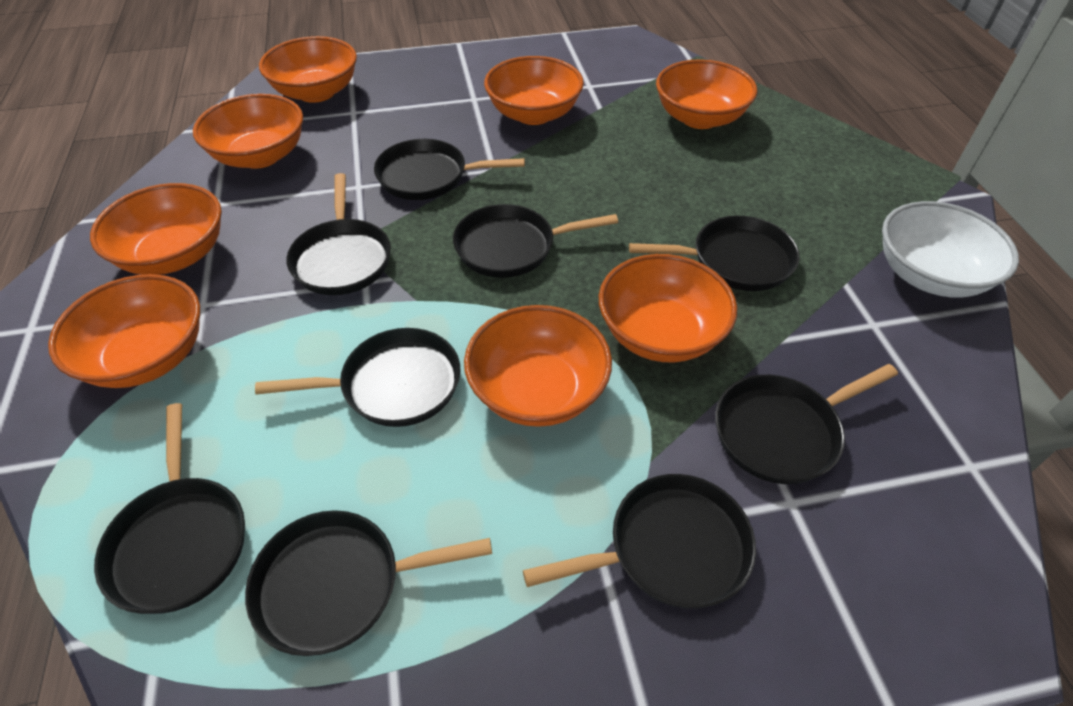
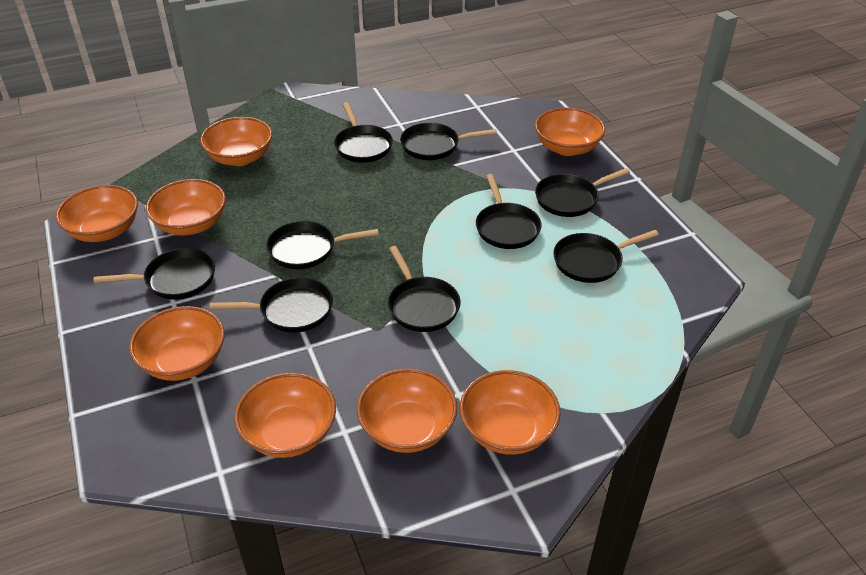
white bowl: [882,201,1019,298] = 1 -> none = 0

